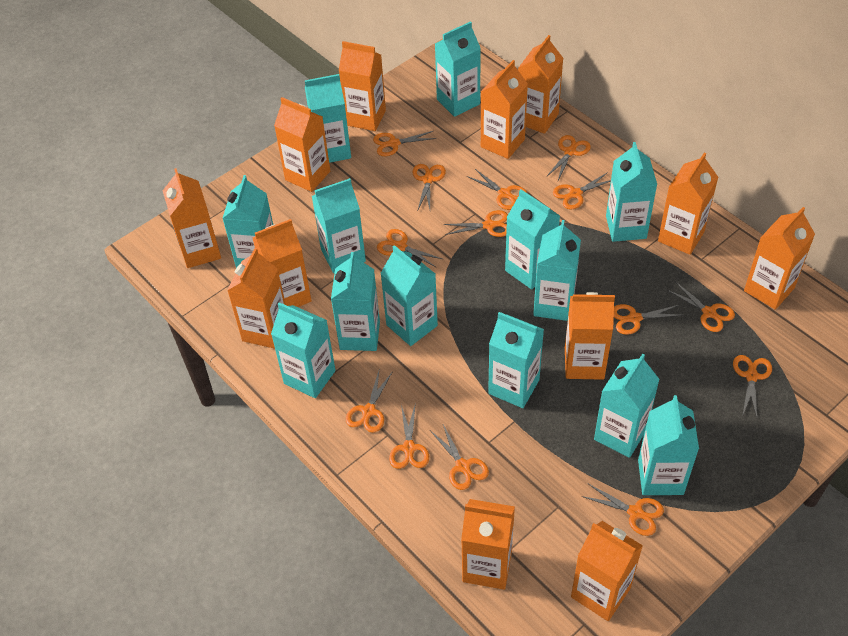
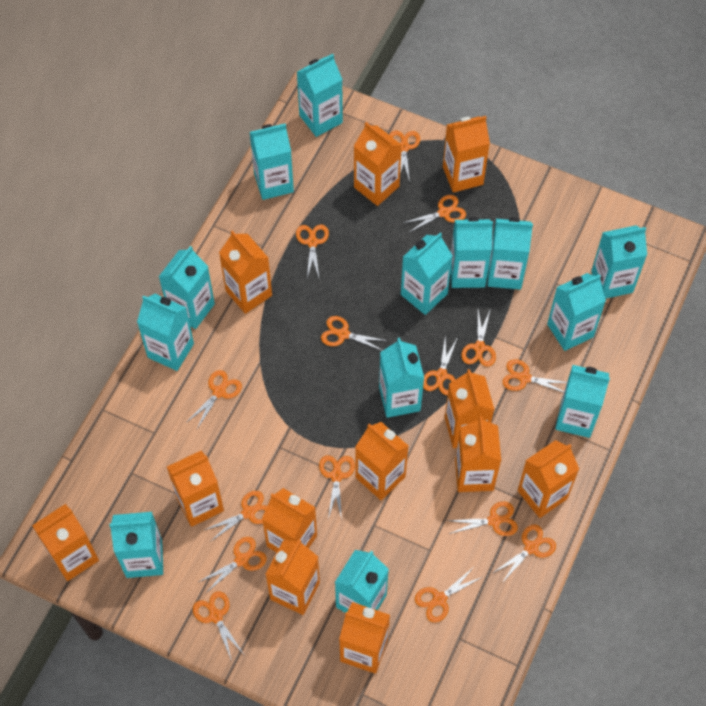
orange scissors: [346,371,393,433] [373,131,437,156] [377,229,442,268] [389,402,429,469] [413,164,446,209] [430,425,489,490] [443,210,508,237] [467,169,527,210] [546,135,591,180] [553,172,611,210] [582,484,664,536] [614,304,683,335] [666,281,735,332] [733,355,772,418] = 14 -> [187,370,242,429] [193,591,243,661] [199,537,267,593] [204,491,267,542] [296,225,329,278] [319,455,355,520] [321,316,388,351] [389,131,420,182] [403,195,466,233] [415,567,482,623] [423,336,458,395] [447,501,518,536] [461,308,496,367] [493,524,556,583] [502,359,567,393] = 15

